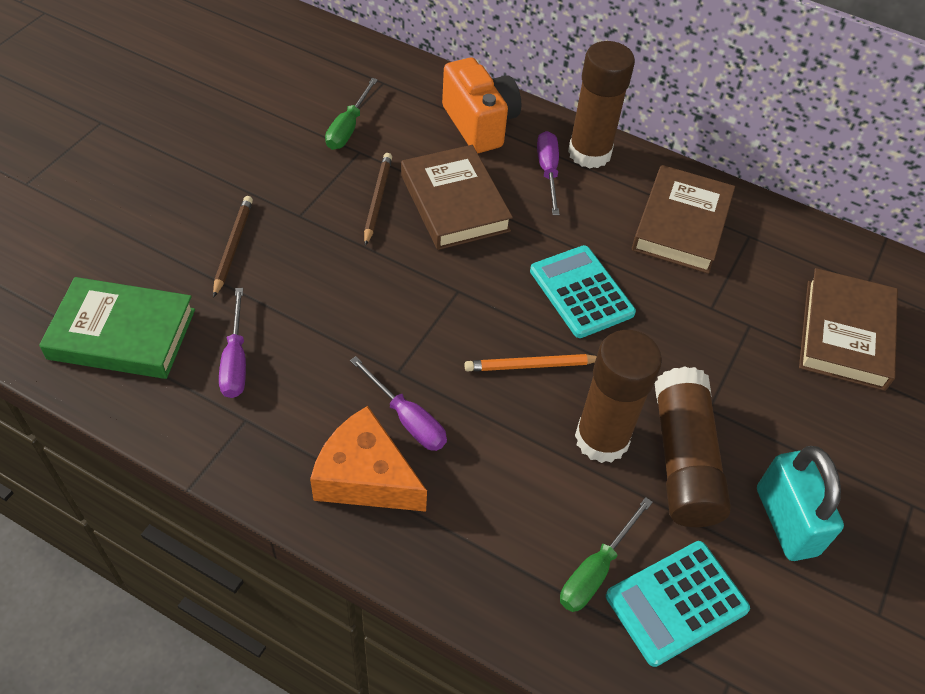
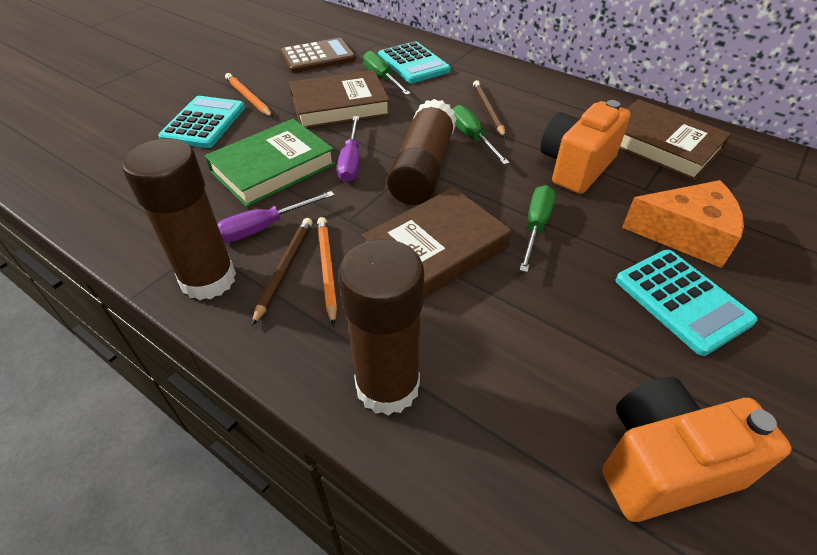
brown calculator: none = 0 -> [280,38,356,73] = 1
green screwdriver: [325,78,378,150] [560,497,653,612] = 2 -> [363,51,411,95] [452,105,510,165] [520,185,556,272] = 3
orange camera: [442,58,521,153] = 1 -> [540,100,631,194] [602,377,792,522] = 2
orange pencil: [465,354,597,372] = 1 -> [225,73,273,117] [317,217,337,326] = 2
purple screwdriver: [219,288,246,398] [350,356,447,451] [537,131,560,215] = 3 -> [217,191,334,242] [337,116,359,182] = 2
turquoise calculator: [530,245,636,338] [606,541,750,667] = 2 -> [158,96,245,148] [378,41,451,83] [615,250,758,356] = 3
turquoise padlock: [757,446,844,561] = 1 -> none = 0

